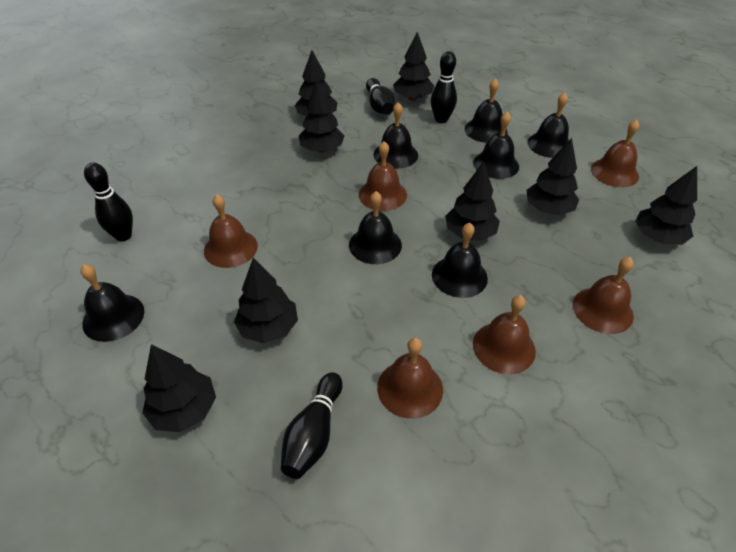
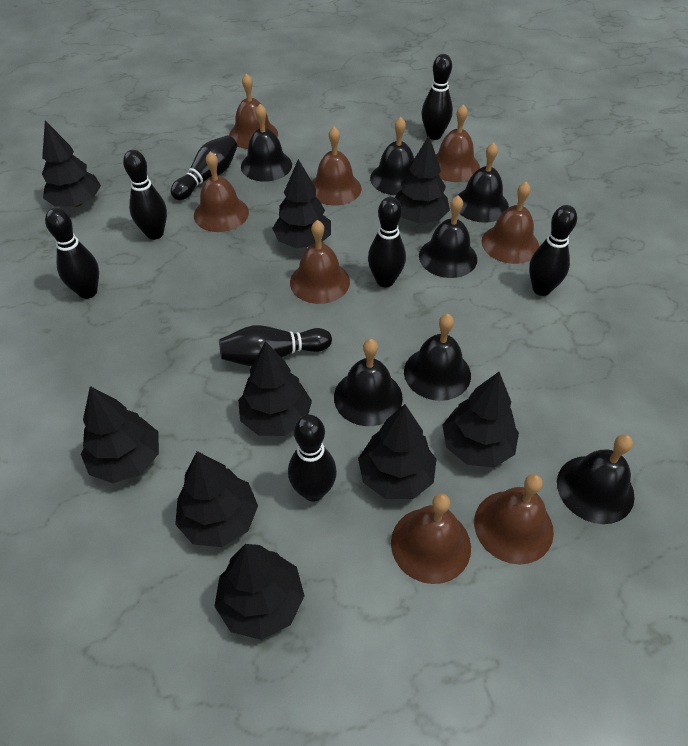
black bowling pin: [84,162,133,241] [281,372,343,479] [366,78,395,115] [431,51,457,123] = 4 -> [45,208,99,299] [123,150,167,240] [171,135,237,200] [219,325,332,366] [288,415,337,502] [368,197,406,287] [421,54,453,140] [529,205,577,296] = 8
black tree: [142,344,216,432] [234,258,298,343] [295,50,337,116] [299,81,344,153] [393,32,434,101] [445,162,500,241] [526,138,579,215] [635,166,697,245] = 8 -> [42,121,101,207] [81,386,159,483] [175,451,258,547] [214,544,305,640] [238,341,312,436] [272,159,331,248] [358,404,436,499] [395,136,450,223] [442,372,519,468] = 9
brown bell: [204,194,258,268] [359,141,407,211] [377,338,443,419] [473,295,536,374] [573,257,634,334] [591,120,640,187] = 6 -> [194,152,249,232] [229,73,278,149] [290,220,350,304] [312,126,362,206] [391,493,471,584] [436,104,480,182] [474,474,554,564] [481,182,539,264] = 8

